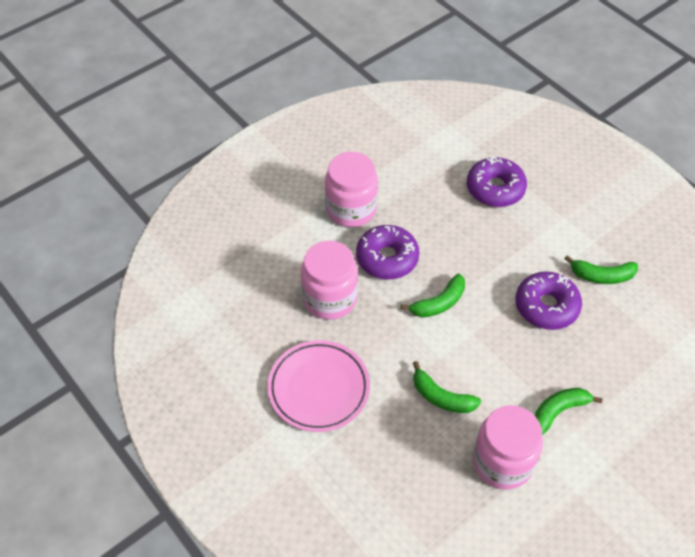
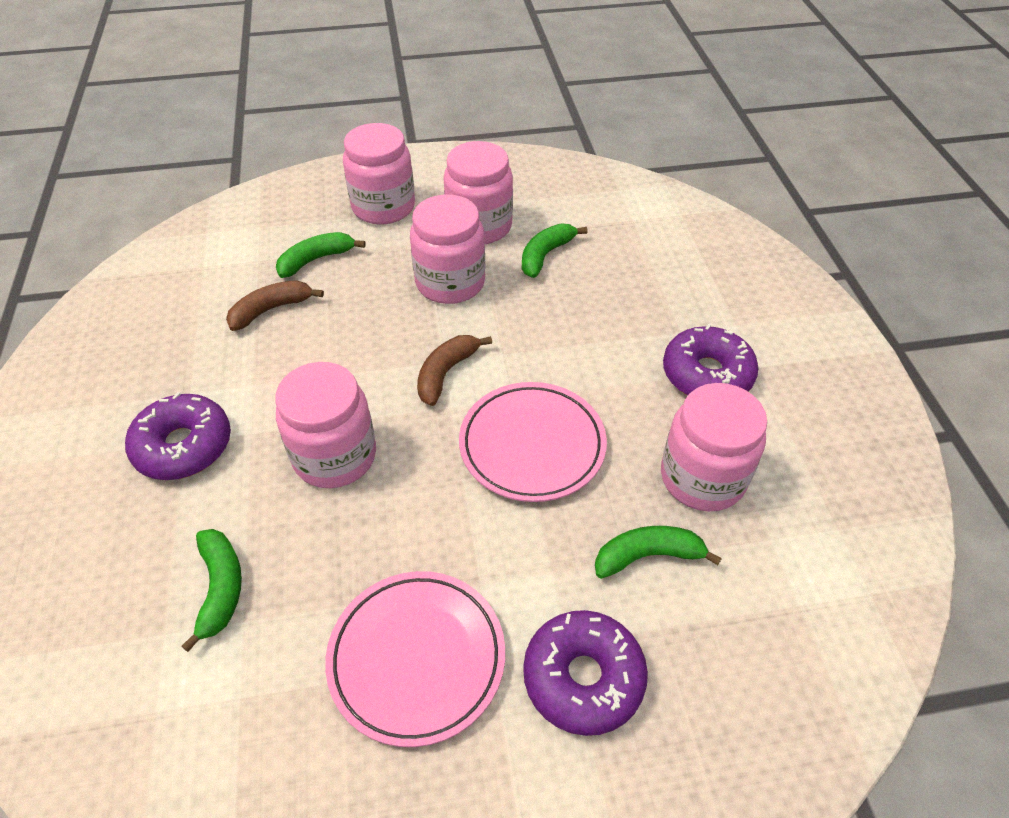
brown banana: none = 0 -> [226,280,324,331] [417,335,492,406] = 2
pink jar: [301,241,358,320] [325,152,378,227] [473,405,543,490] = 3 -> [275,362,376,488] [343,123,415,224] [410,195,485,304] [444,141,513,244] [661,383,767,511] = 5
pink plate: [267,340,370,432] = 1 -> [325,571,505,747] [459,382,607,502] = 2

